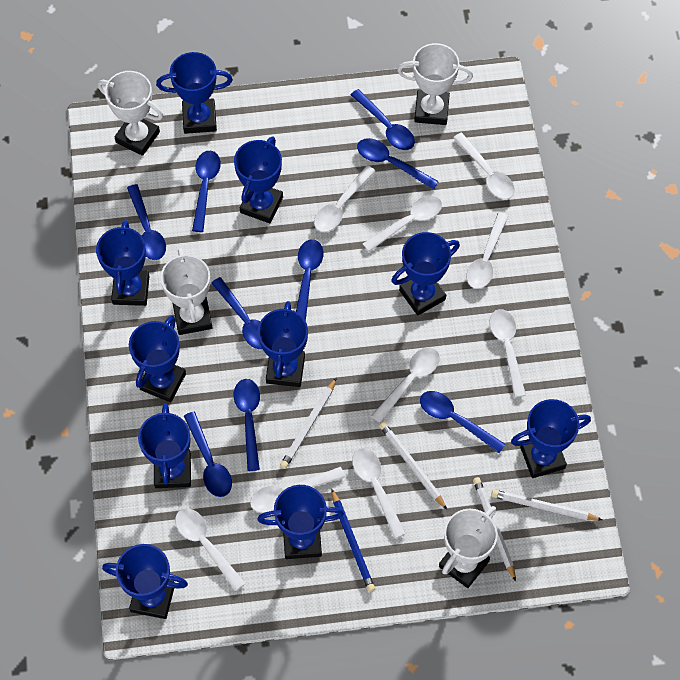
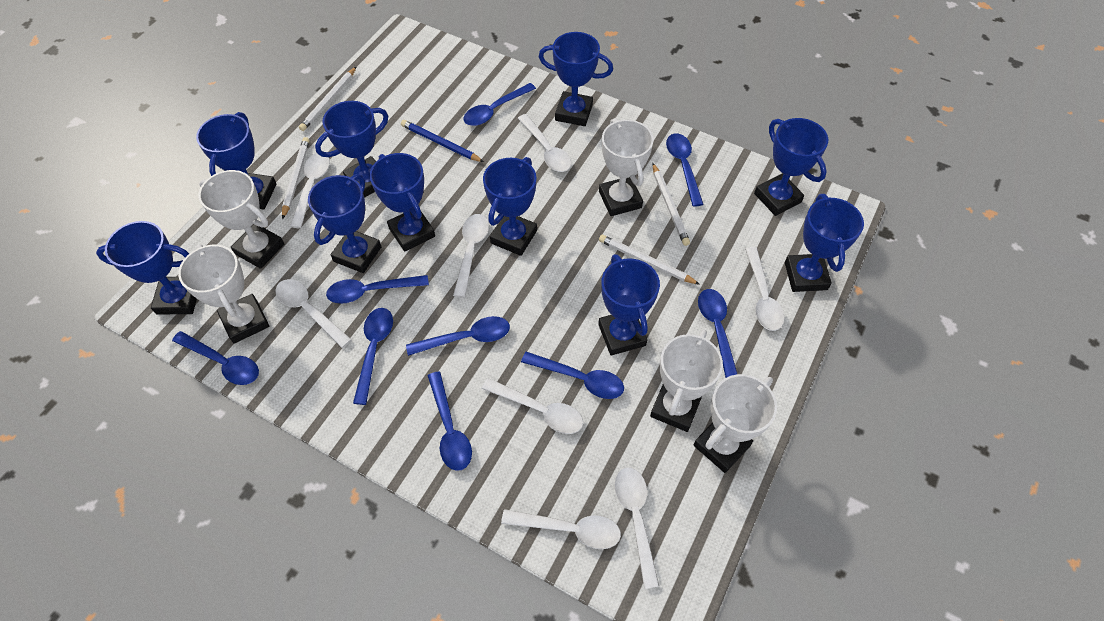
white spoon: [175,508,246,591] [250,467,345,513] [314,165,375,232] [352,448,406,539] [363,196,442,252] [371,347,440,423] [453,133,515,199] [466,212,509,289] [489,309,526,398] = 9 -> [276,279,352,348] [290,153,330,228] [453,214,489,298] [482,378,583,434] [501,509,621,549] [518,114,571,172] [614,467,659,589] [745,247,784,331] = 8
white trophy: [98,71,163,156] [160,248,213,335] [397,43,473,125] [439,506,498,588] = 4 -> [178,244,269,344] [199,170,284,269] [599,118,654,216] [650,330,723,432] [694,374,777,473] = 5

